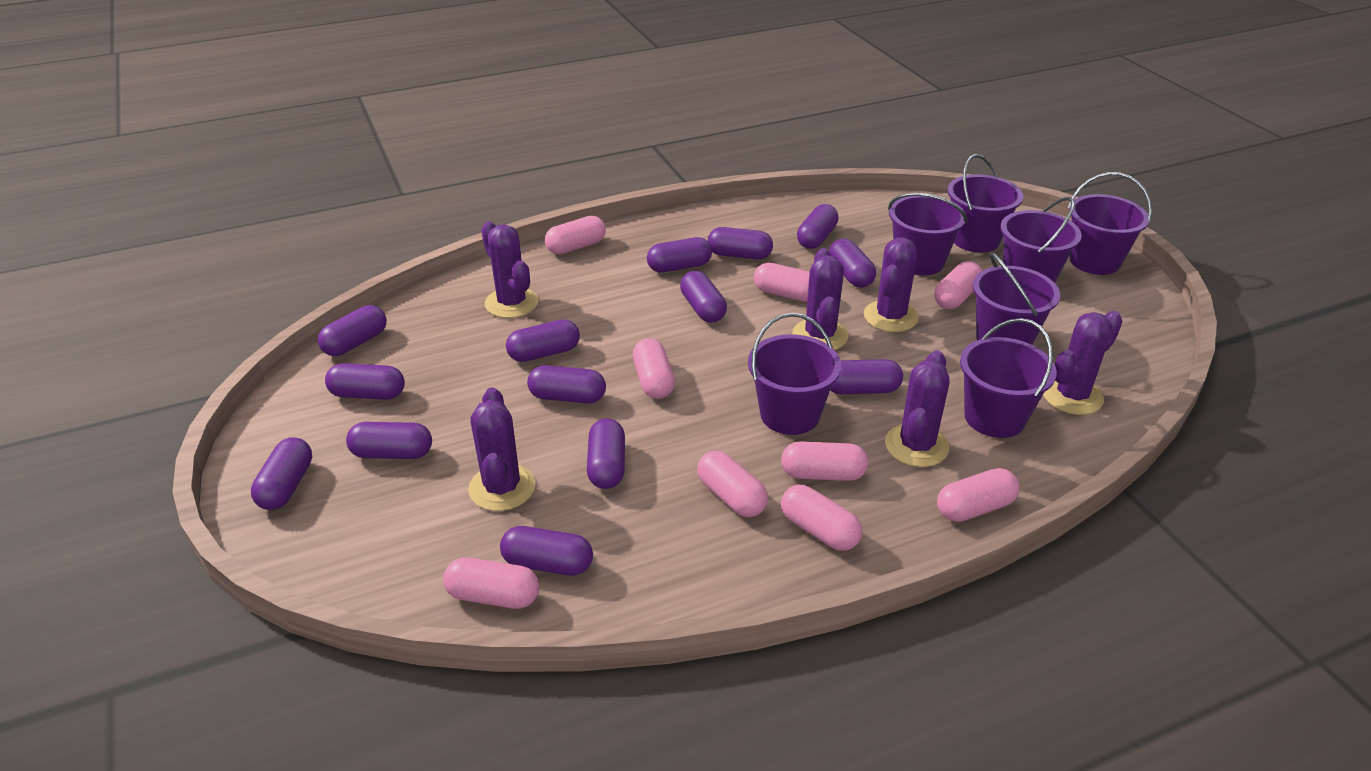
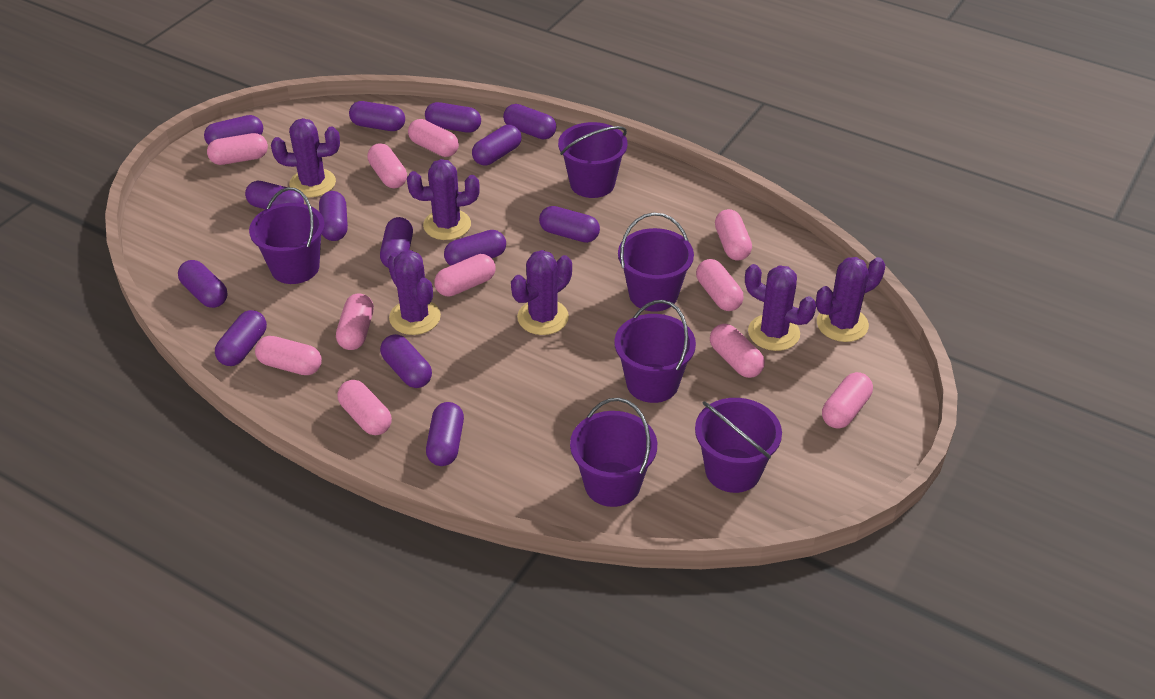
pink capsule: [443,557,540,609] [545,216,606,254] [633,338,675,399] [697,451,768,517] [754,263,810,302] [781,441,868,481] [781,485,863,551] [934,261,982,309] [937,468,1020,522] = 9 -> [207,133,268,165] [255,336,322,375] [336,293,374,350] [337,380,392,435] [367,143,407,188] [408,119,459,157] [434,254,496,297] [696,259,744,311] [710,324,765,378] [715,209,752,260] [822,372,873,429] = 11
purple bucket: [748,313,841,435] [888,193,967,276] [947,154,1023,252] [960,318,1057,438] [973,252,1060,345] [1000,197,1082,283] [1068,172,1152,275] = 7 -> [249,187,325,284] [558,122,627,198] [570,398,657,507] [614,300,696,403] [618,213,694,312] [695,398,782,493] = 6

